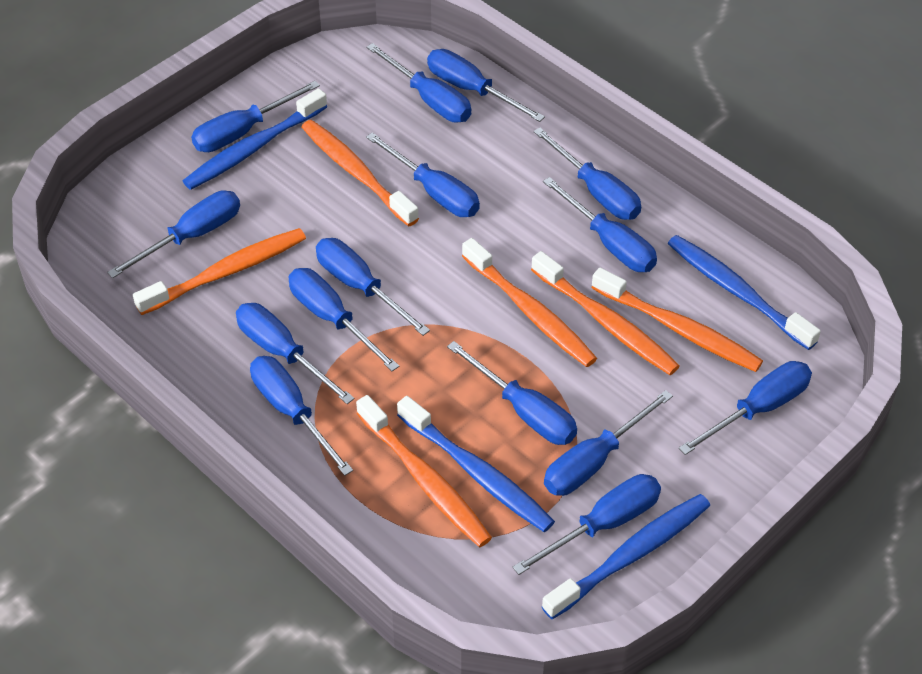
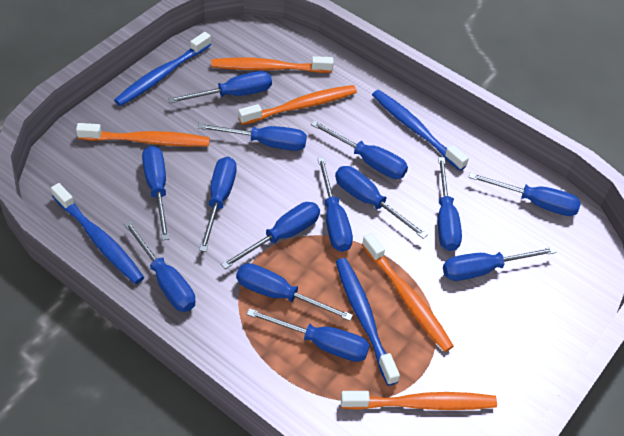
blue screwdriver: [107,191,240,278] [191,81,320,152] [236,303,354,404] [250,356,353,476] [289,268,399,371] [316,238,430,336] [366,43,471,123] [366,132,480,217] [427,49,545,122] [447,341,577,445] [512,474,661,575] [533,128,641,220] [543,177,657,272] [544,390,673,496] [679,361,812,455] = 15 -> [124,221,196,312] [142,146,169,240] [168,71,272,103] [198,123,307,151] [199,157,237,252] [221,202,320,269] [236,263,353,321] [246,308,370,362] [311,121,408,179] [317,157,353,252] [335,166,428,239] [438,157,462,251] [443,247,557,281] [469,172,581,216] = 14
orange toothbrush: [133,228,306,315] [302,120,419,226] [356,395,492,547] [462,238,597,367] [531,251,680,375] [591,268,763,372] = 6 -> [76,123,210,147] [211,56,334,73] [238,85,357,125] [340,391,497,410] [362,233,454,352] = 5

